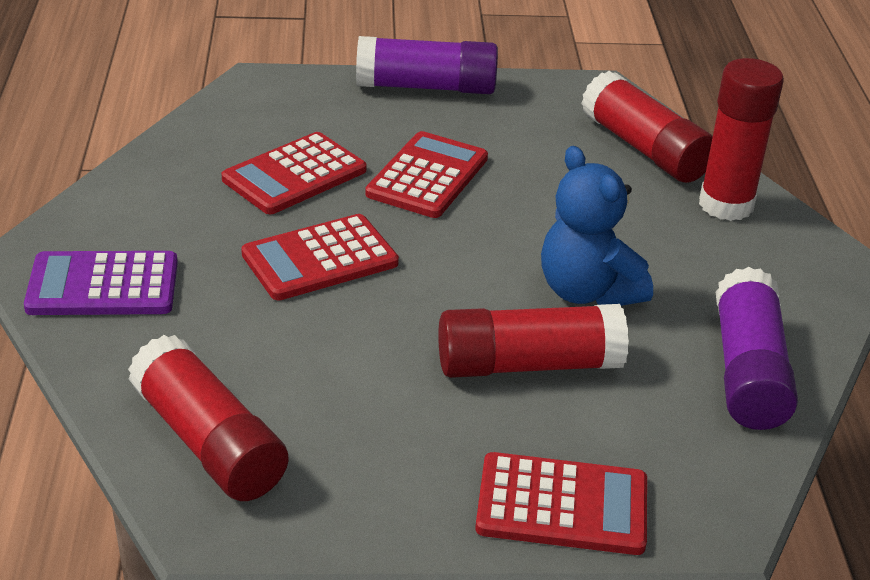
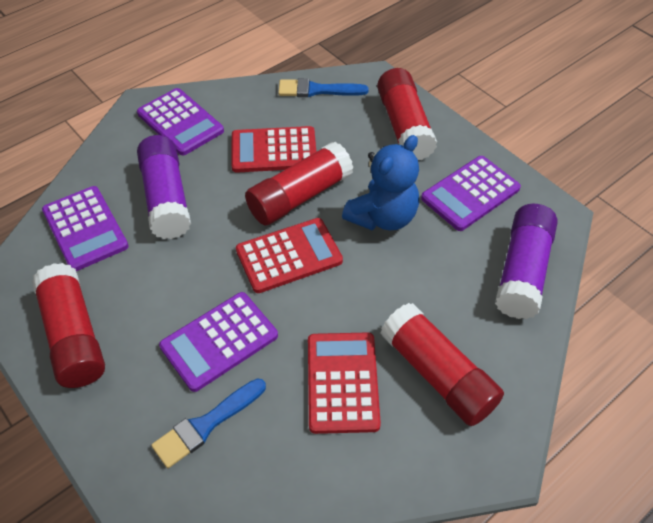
blue brush: none = 0 -> [151,378,266,468] [278,78,368,97] = 2
purple calculator: [24,251,178,315] = 1 -> [42,186,128,271] [137,88,224,155] [159,292,278,392] [421,156,521,231] = 4
red calculator: [222,132,367,214] [241,214,399,301] [365,131,488,218] [475,452,647,555] = 4 -> [231,126,316,173] [236,218,343,293] [308,332,381,434] = 3

